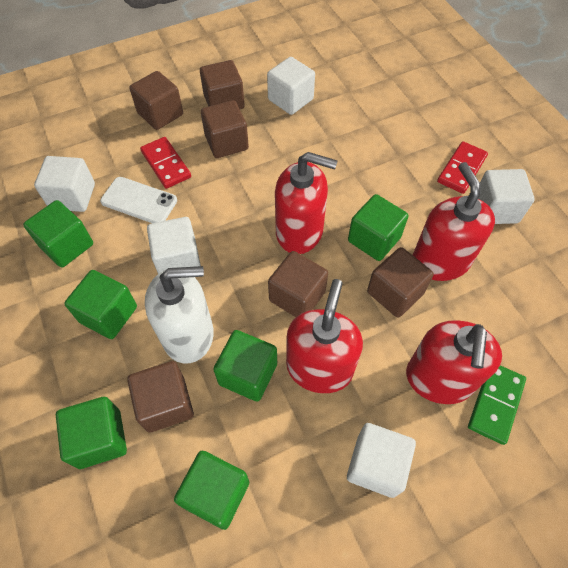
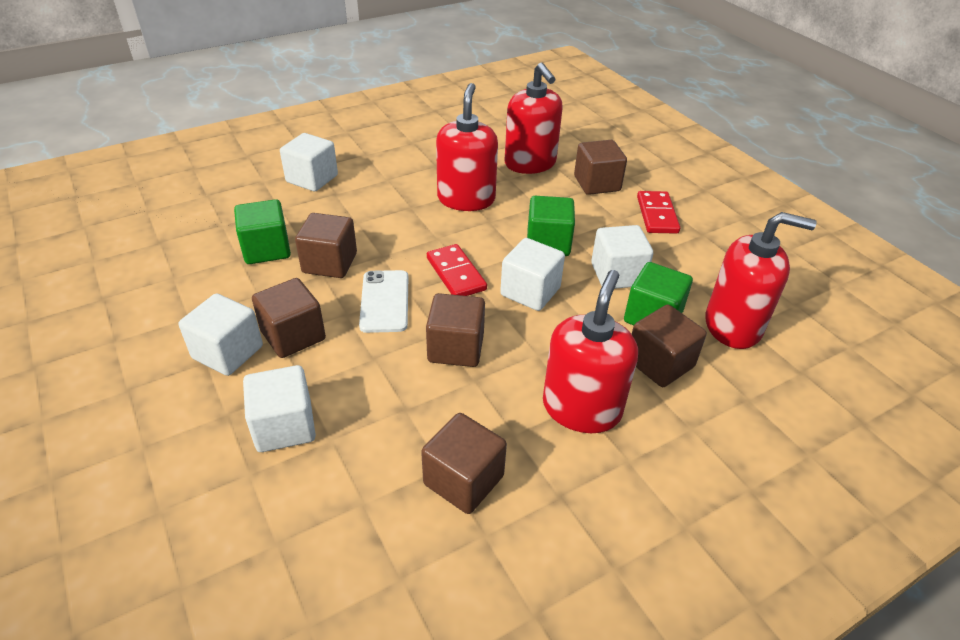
green cube: [23,200,93,267] [56,397,127,469] [64,270,137,339] [174,451,249,530] [213,330,277,402] [348,194,409,261] = 6 -> [234,199,291,264] [527,196,575,256] [624,262,693,325] = 3
green domino: [468,365,526,445] = 1 -> none = 0
white soap dispenser: [145,266,214,363] = 1 -> none = 0

